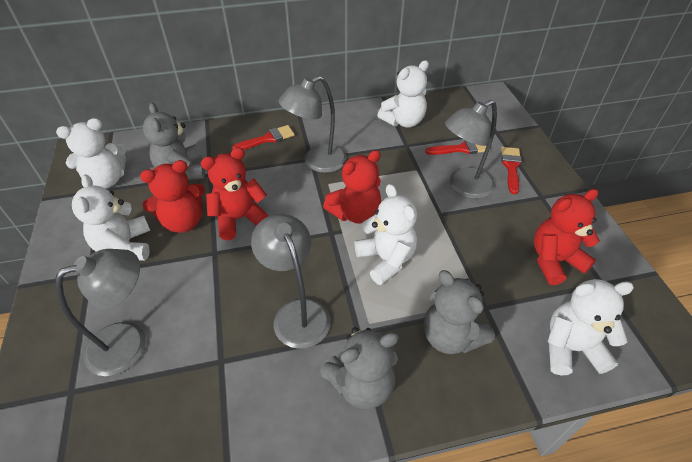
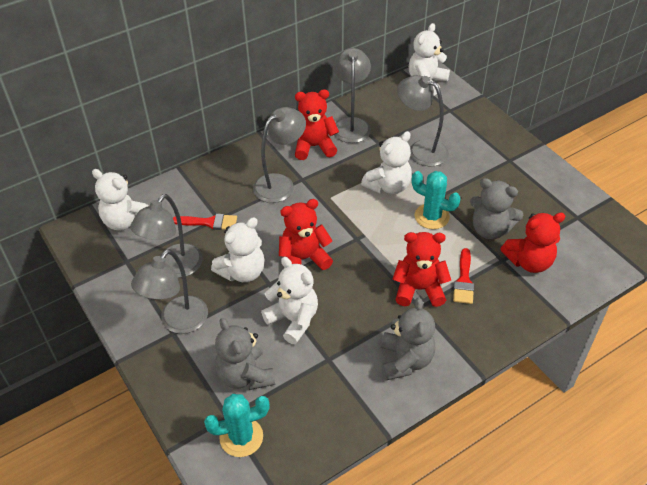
grey lamp: [55,249,146,376] [251,214,331,349] [278,76,347,173] [445,100,497,199] = 4 -> [130,194,203,278] [131,249,208,334] [253,107,306,203] [334,48,371,143] [397,75,449,166] = 5
red brush: [232,125,295,150] [425,140,490,155] [501,147,522,194] = 3 -> [173,214,237,230] [453,248,474,304] = 2
turquoise cactus: none = 0 -> [204,394,270,457] [412,171,461,229] = 2

